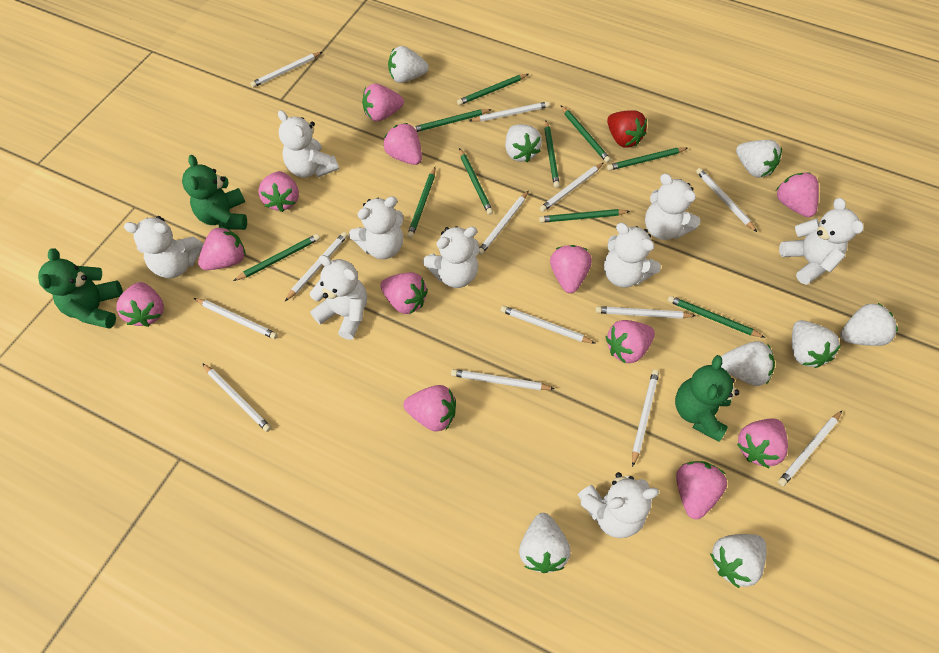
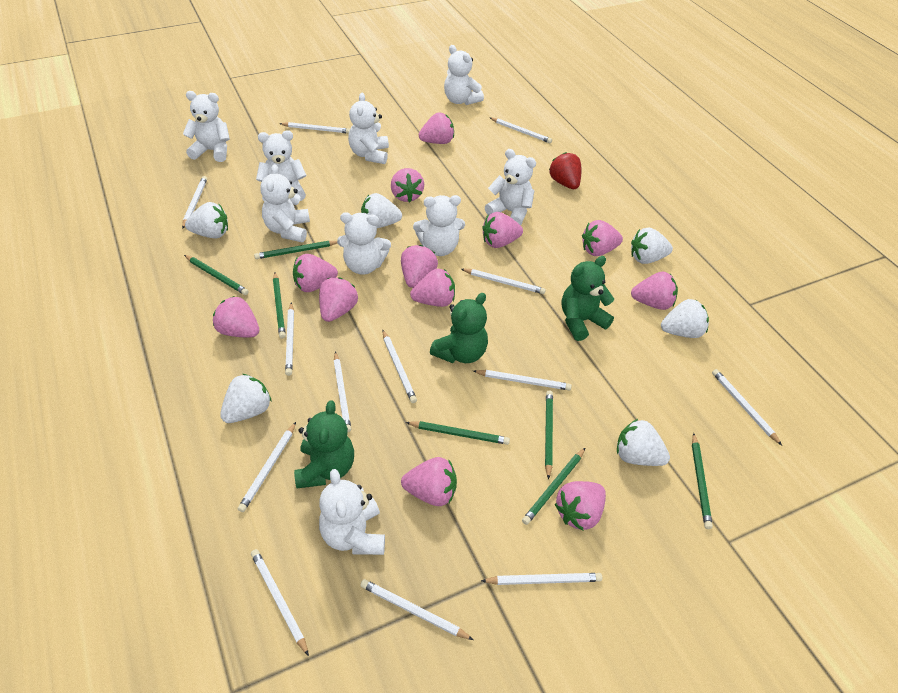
green pencil: [233,234,320,281] [407,167,435,238] [414,109,492,132] [457,74,528,105] [459,148,493,215] [539,209,630,223] [544,121,560,188] [561,106,611,163] [607,148,688,171] [667,296,765,338] = 10 -> [184,255,249,295] [254,241,337,259] [273,272,286,339] [405,421,510,445] [522,447,586,525] [545,390,553,480] [692,433,713,529] = 7
white strawberry: [388,46,429,83] [505,124,542,162] [519,513,571,573] [710,534,766,588] [721,341,775,386] [736,140,782,178] [792,320,841,368] [840,303,898,346] = 8 -> [185,202,228,238] [220,374,272,423] [361,193,402,228] [617,419,670,466] [631,227,673,264] [661,299,709,338] = 6

